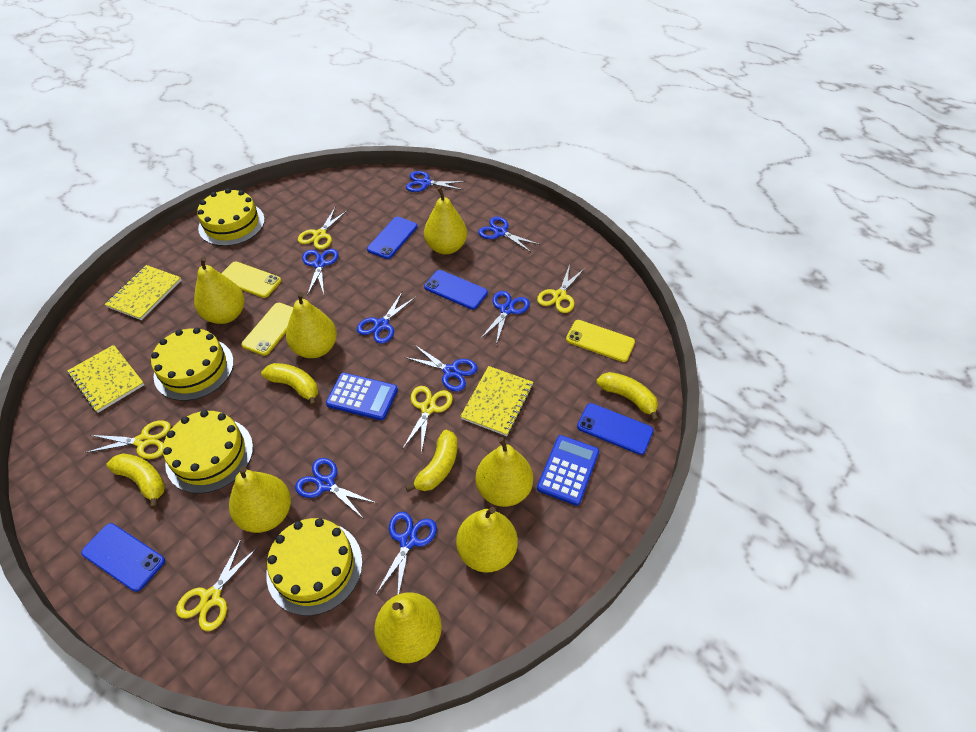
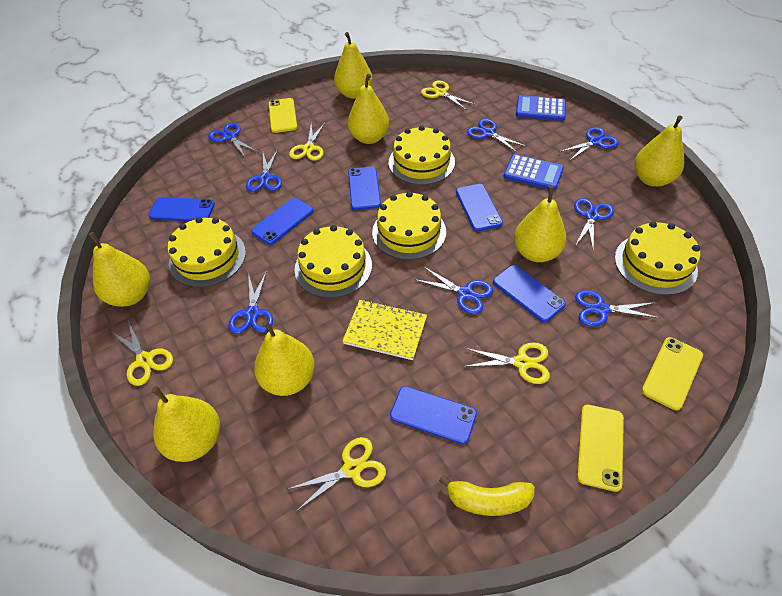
blue phone: [81,523,165,592] [367,217,417,259] [424,270,488,310] [577,403,654,455] = 4 -> [148,197,215,221] [251,198,314,245] [348,166,381,210] [390,386,477,444] [456,184,503,231] [493,265,566,322] = 6
yellow banana: [106,453,165,509] [261,363,318,407] [405,430,457,492] [597,372,659,422] = 4 -> [439,475,535,516] = 1
yellow cake: [151,328,234,401] [163,410,253,494] [197,188,265,246] [266,518,362,616] = 4 -> [168,217,246,287] [295,225,372,298] [372,191,446,260] [389,126,455,185] [615,221,700,295] = 5
yellow notebook: [67,345,144,413] [104,265,181,320] [460,366,533,436] = 3 -> [342,300,427,360] = 1

